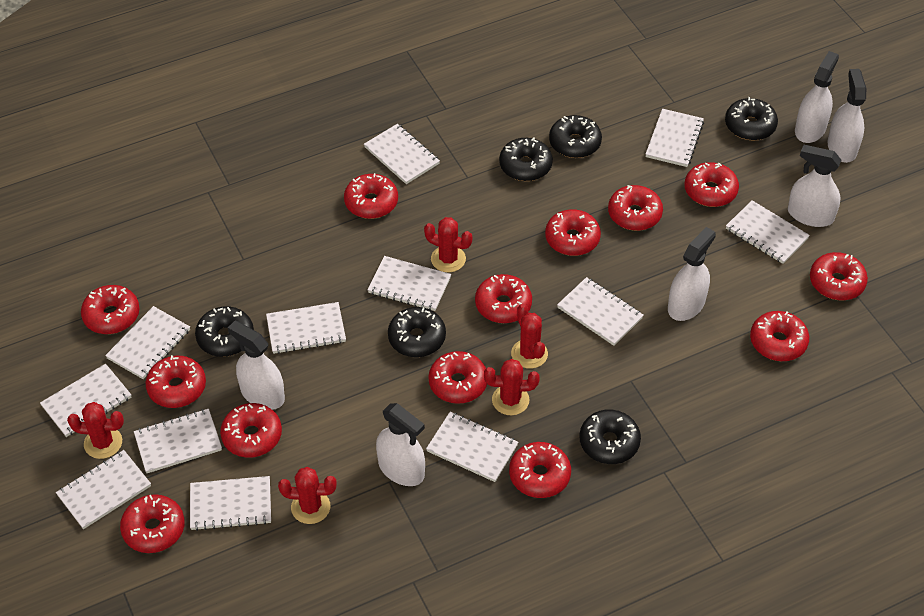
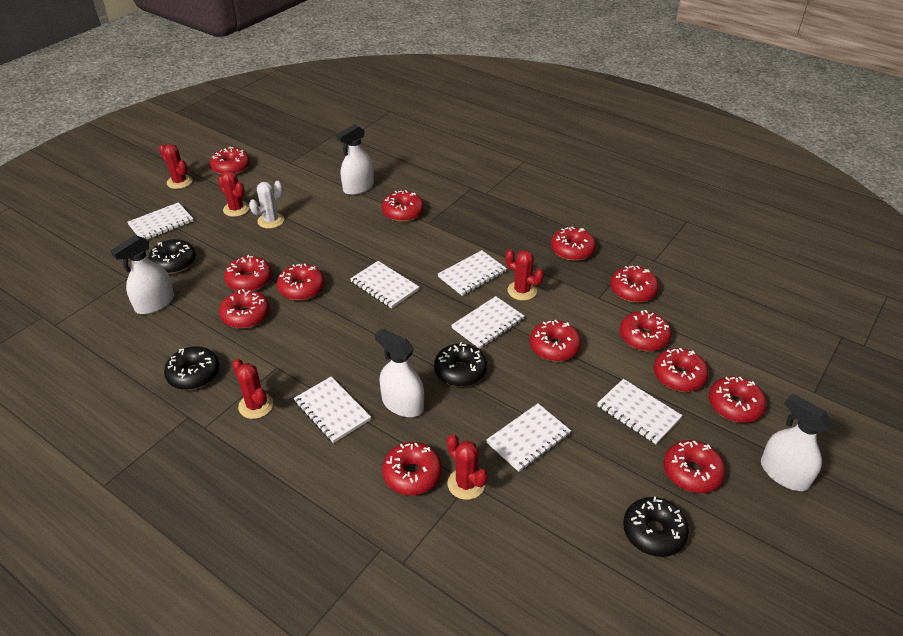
black donut: [195,306,254,357] [388,307,446,357] [499,138,553,181] [549,115,602,158] [579,410,641,464] [725,97,778,141] = 6 -> [148,239,196,274] [164,346,219,390] [434,342,487,387] [623,497,689,557] = 4
white cactus: none = 0 -> [249,181,284,229] = 1
white notebook: [40,364,131,437] [56,450,151,529] [105,306,190,379] [134,409,222,473] [190,476,271,531] [266,302,346,354] [364,124,440,184] [368,256,451,311] [426,412,518,482] [557,277,644,346] [645,109,704,167] [726,200,810,264] = 12 -> [127,202,193,240] [294,377,371,443] [350,261,419,309] [438,250,507,296] [451,296,524,349] [486,403,571,472] [597,379,683,444] = 7
white spray bottle: [228,321,285,410] [376,403,425,486] [668,227,716,321] [788,145,841,227] [795,51,839,143] [828,69,866,163] = 6 -> [110,235,174,314] [336,124,374,195] [375,329,424,417] [761,393,832,491] = 4

